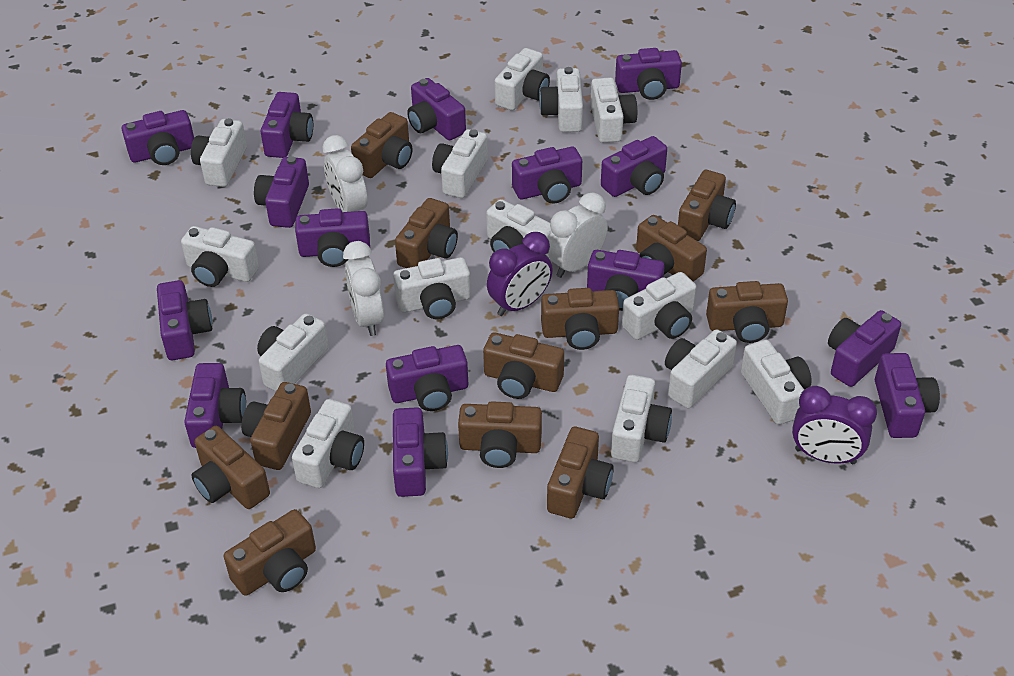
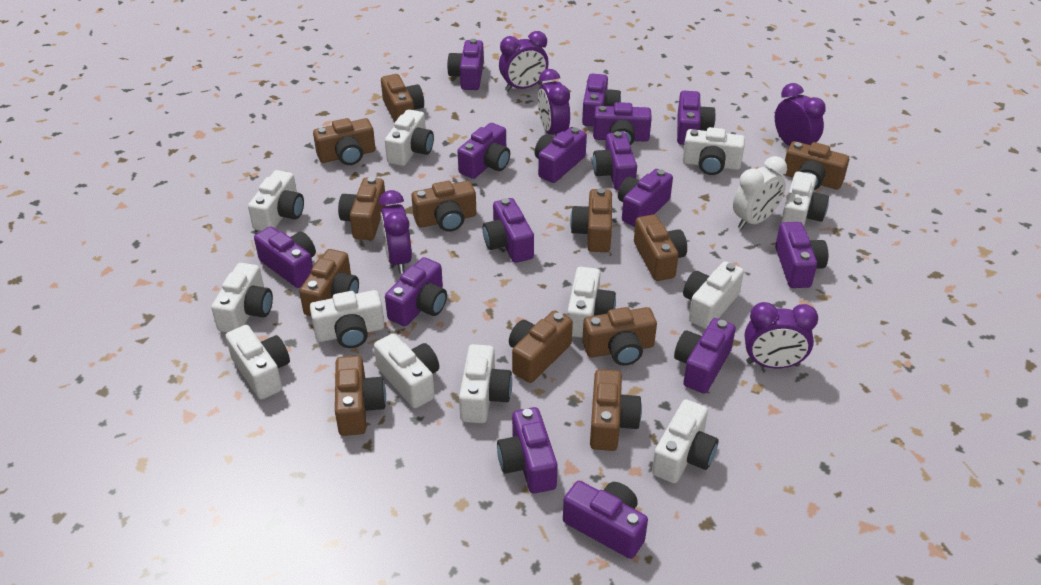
purple clock: [487,232,553,316] [792,386,877,464] = 2 -> [379,190,412,274] [499,31,549,91] [538,69,570,135] [745,302,818,368] [775,83,826,146] = 5
white camera: [181,226,259,287] [191,118,247,187] [257,313,329,391] [292,399,364,488] [393,257,471,319] [432,129,488,198] [486,199,551,258] [495,48,550,110] [539,67,583,132] [590,77,637,143] [611,375,672,463] [622,272,697,340] [665,329,737,409] [741,340,812,425] = 14 -> [211,263,273,333] [225,325,290,400] [248,170,304,231] [310,290,385,348] [374,334,439,408] [385,109,434,166] [459,344,512,423] [567,267,616,338] [652,399,719,483] [682,127,745,175] [683,261,744,329] [781,171,829,226] = 12
white clock: [322,135,368,212] [343,241,384,336] [548,192,608,278] = 3 -> [733,156,787,229] = 1

